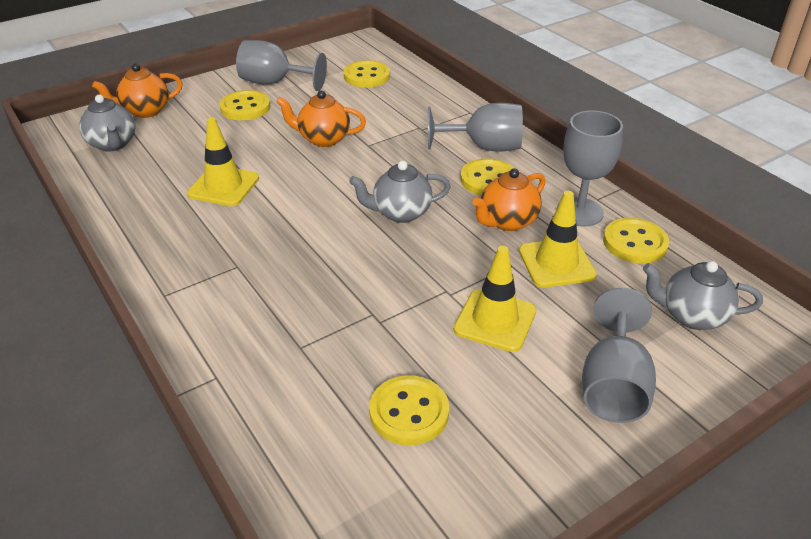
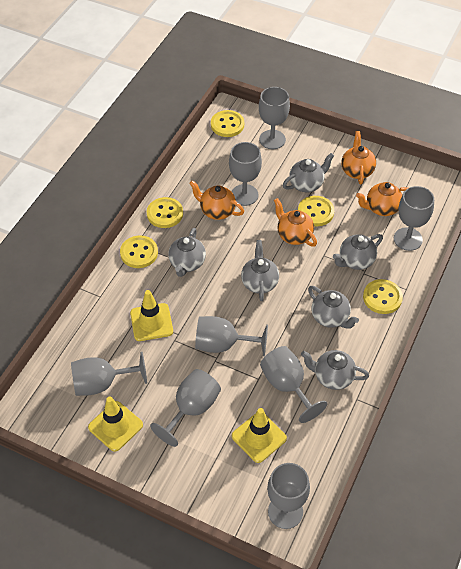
grey goblet: [236,40,327,91] [428,103,523,152] [557,110,623,227] [582,288,656,423] = 4 -> [71,352,147,396] [150,369,221,447] [195,316,268,356] [229,142,262,206] [259,87,290,149] [260,346,327,423] [267,463,310,529] [394,186,434,251] = 8
grey teapot: [79,95,136,152] [349,161,451,223] [643,261,763,330] = 3 -> [168,228,206,277] [241,240,279,301] [283,153,334,192] [301,350,369,390] [308,286,359,329] [333,234,383,270] = 6
orange teapot: [92,64,182,118] [276,90,366,147] [473,168,545,231] = 3 -> [189,180,244,220] [274,198,317,247] [341,131,376,185] [356,182,408,216] = 4

